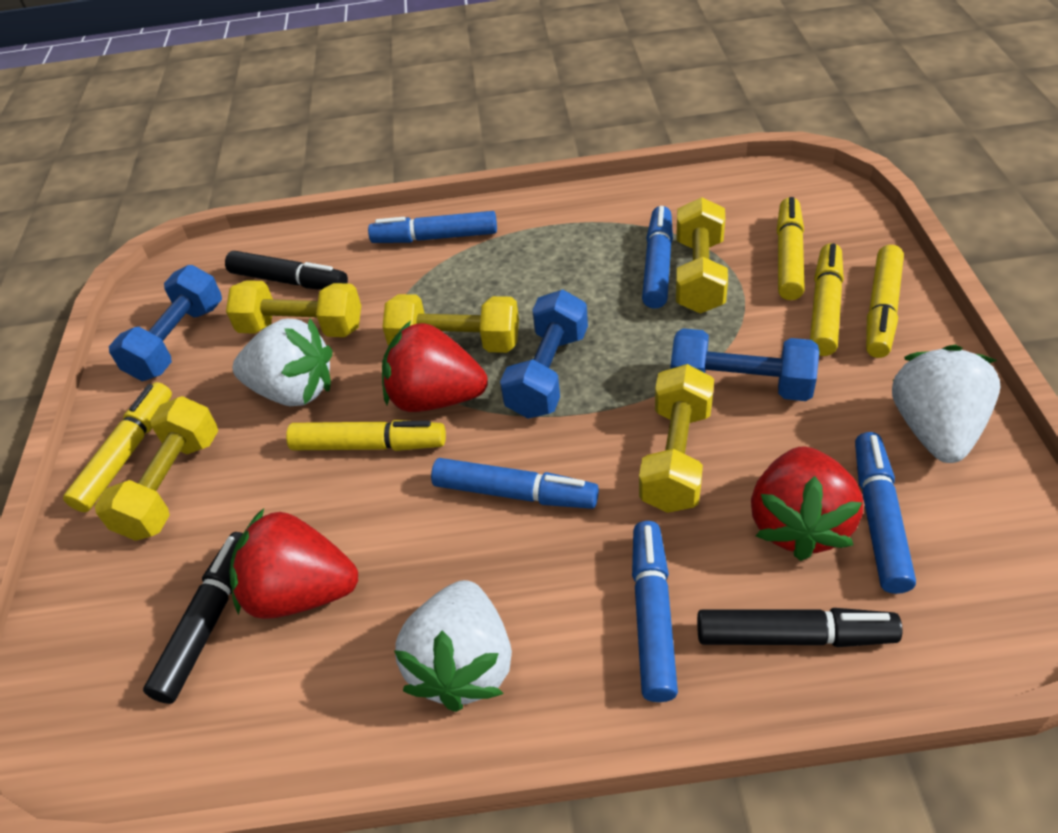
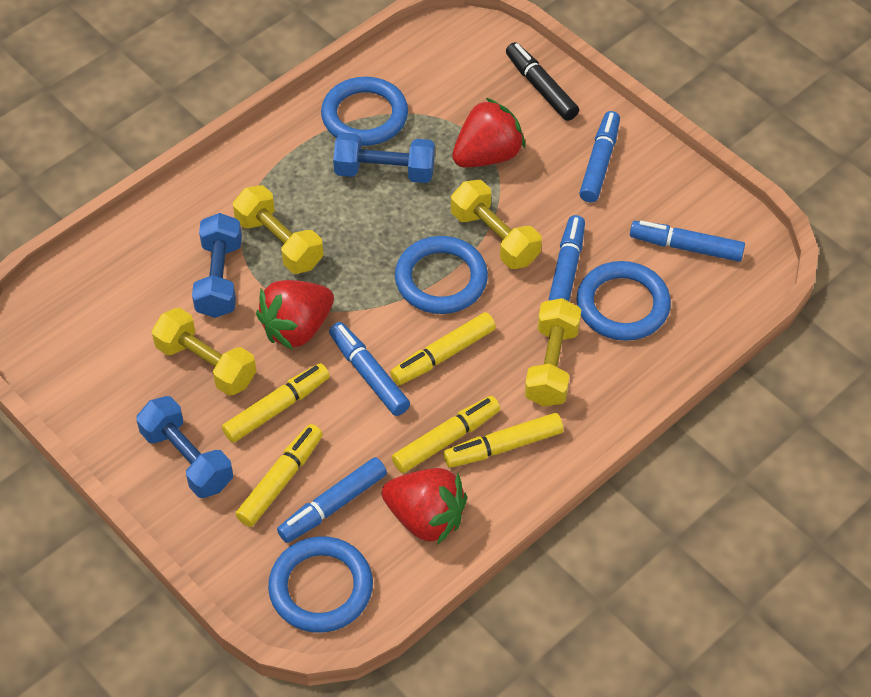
black marker: [143,532,243,704] [225,251,348,290] [697,608,903,647] = 3 -> [506,42,579,121] = 1
blue ring: none = 0 -> [268,536,373,633] [321,77,408,146] [395,236,488,314] [577,261,671,341] = 4
white strawberry: [232,318,332,406] [394,580,512,712] [892,345,1001,463] = 3 -> none = 0
yellow dumbbell: [95,396,218,541] [226,280,361,337] [382,294,519,353] [639,364,714,513] [676,197,728,314] = 5 -> [151,308,257,396] [233,185,324,274] [451,180,542,269] [525,298,581,406] = 4

